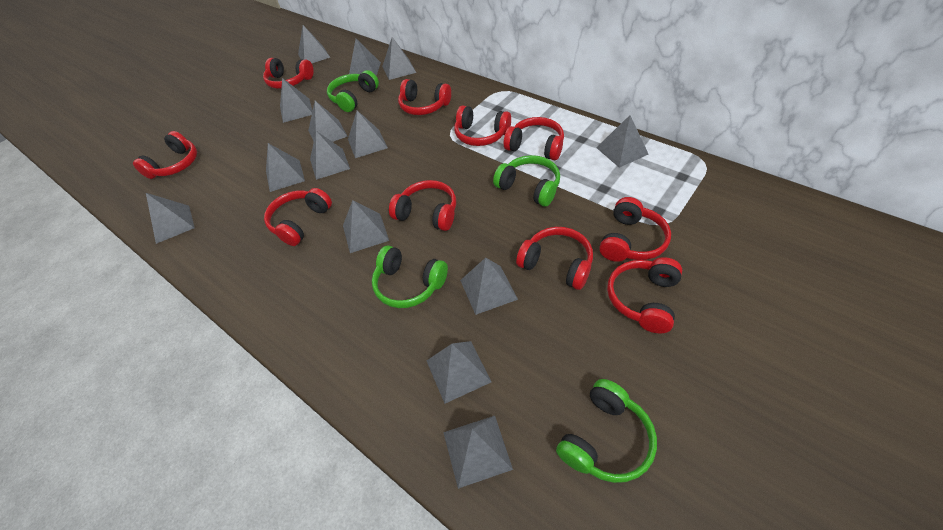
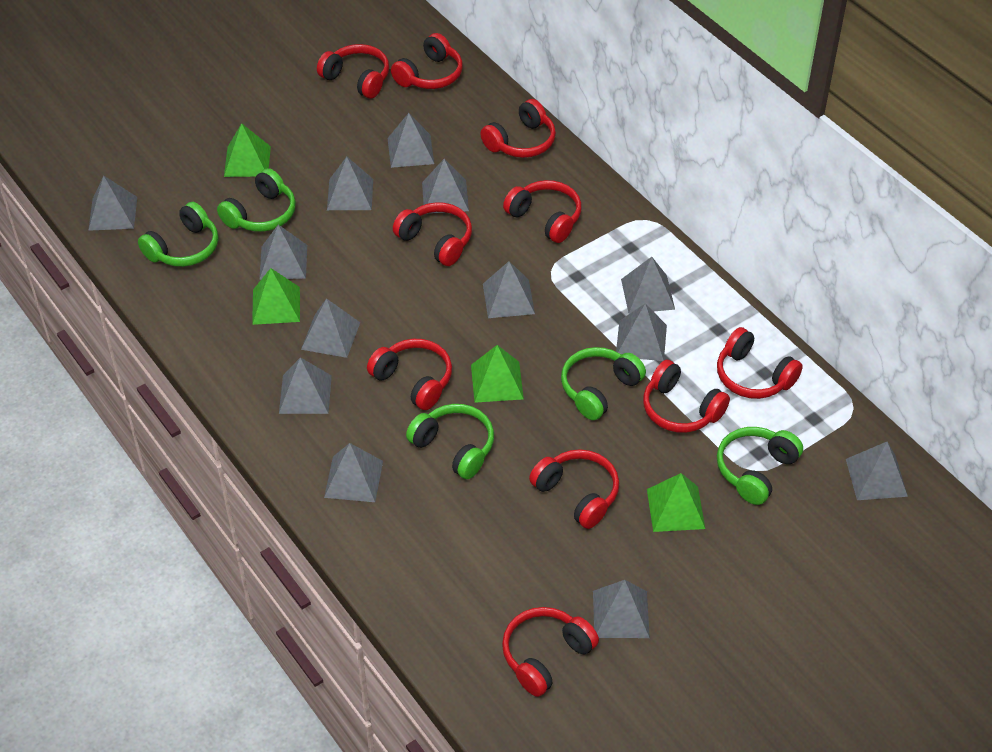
green headphones: [327,70,379,112] [372,245,448,308] [493,155,560,207] [556,379,657,483] = 4 -> [138,202,218,267] [217,168,296,232] [406,404,494,479] [561,347,646,420] [717,427,803,505] = 5
green pyramid: none = 0 -> [224,123,271,177] [252,268,300,325] [471,345,524,403] [647,473,705,532] = 4
grey pyramid: [146,193,195,244] [266,143,305,192] [280,78,312,123] [298,25,331,63] [308,101,348,142] [310,131,350,180] [343,200,389,253] [348,111,388,158] [349,39,381,76] [382,37,416,80] [427,341,492,404] [443,416,513,489] [460,258,518,315] [596,115,649,168] = 14 -> [88,176,137,231] [259,225,307,280] [279,357,332,414] [301,298,360,358] [324,443,383,502] [327,157,373,210] [388,113,434,168] [422,159,469,213] [483,261,535,318] [593,580,650,638] [616,303,667,361] [621,257,675,314] [846,442,908,500] = 13

